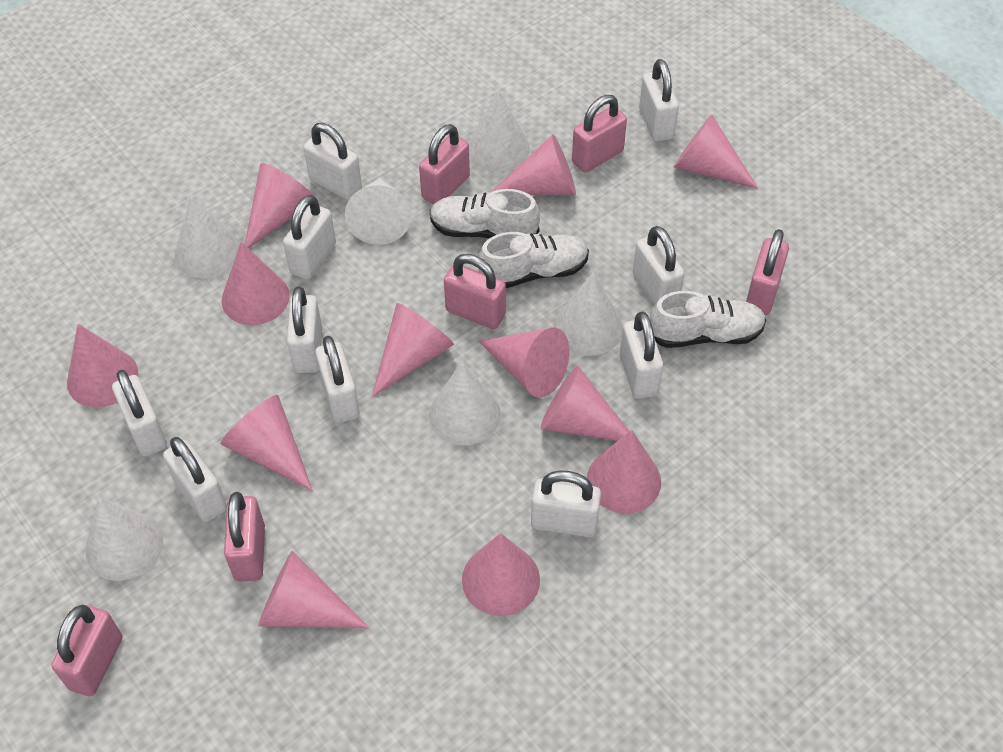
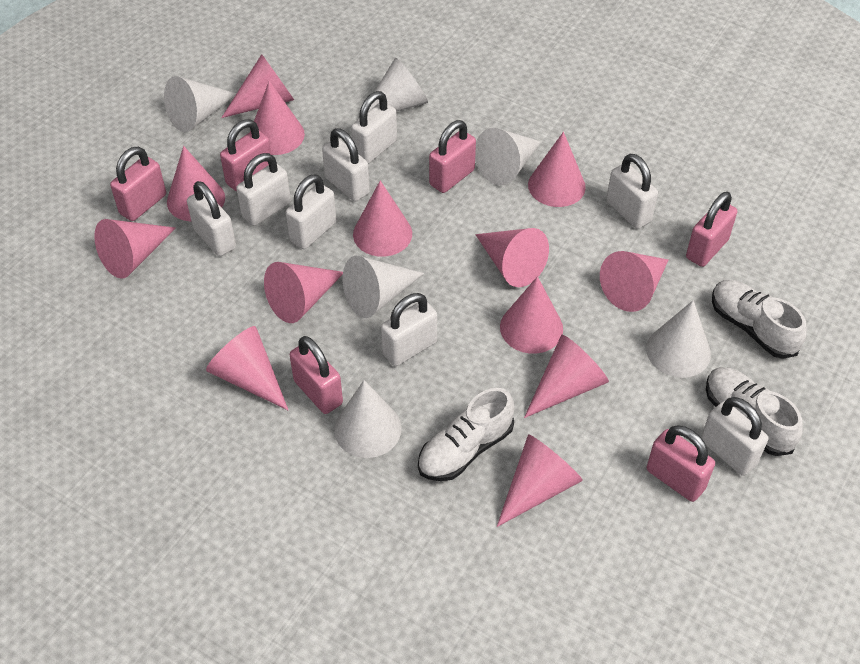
pink cone: [67,324,139,408] [221,395,313,491] [222,242,290,325] [245,163,315,248] [258,551,370,629] [372,303,454,397] [462,533,540,616] [478,328,570,398] [490,134,576,195] [541,366,629,441] [587,430,661,514] [674,115,758,189] = 12 -> [94,219,176,279] [167,146,225,221] [206,326,288,410] [221,54,294,118] [250,81,305,155] [264,262,343,323] [353,181,412,257] [475,228,549,287] [497,434,583,527] [500,276,563,354] [524,335,609,418] [528,132,586,207] [600,251,668,312] = 13
white padlock: [112,370,167,457] [163,437,227,522] [283,195,336,280] [287,287,322,373] [303,123,362,200] [315,336,360,423] [531,471,601,537] [620,312,663,399] [633,226,685,306] [639,59,679,142] = 10 -> [187,181,236,256] [236,153,291,226] [286,174,336,249] [322,128,370,201] [351,91,397,164] [381,293,437,366] [606,154,658,229] [701,397,769,476] = 8

